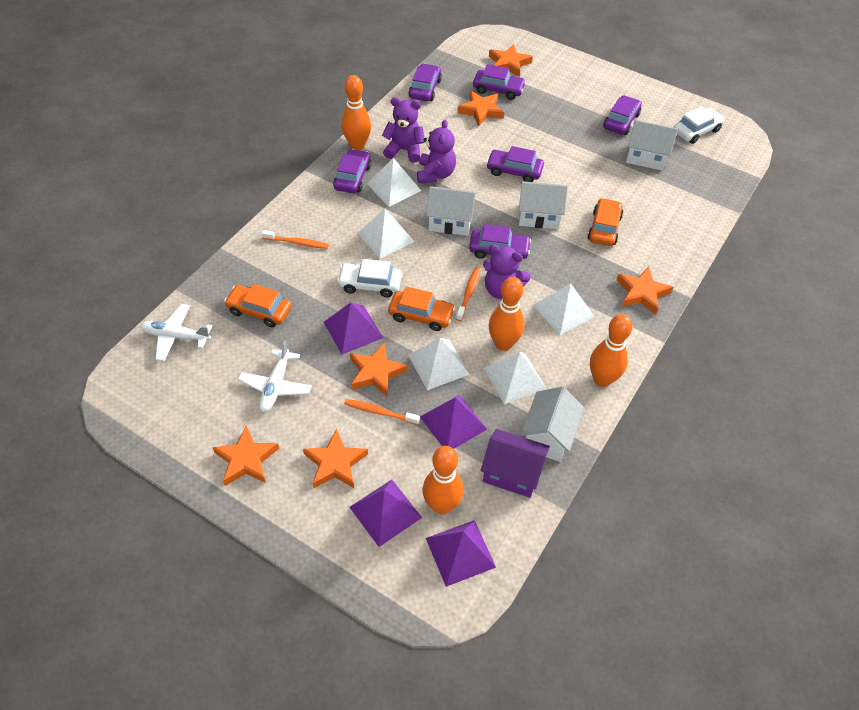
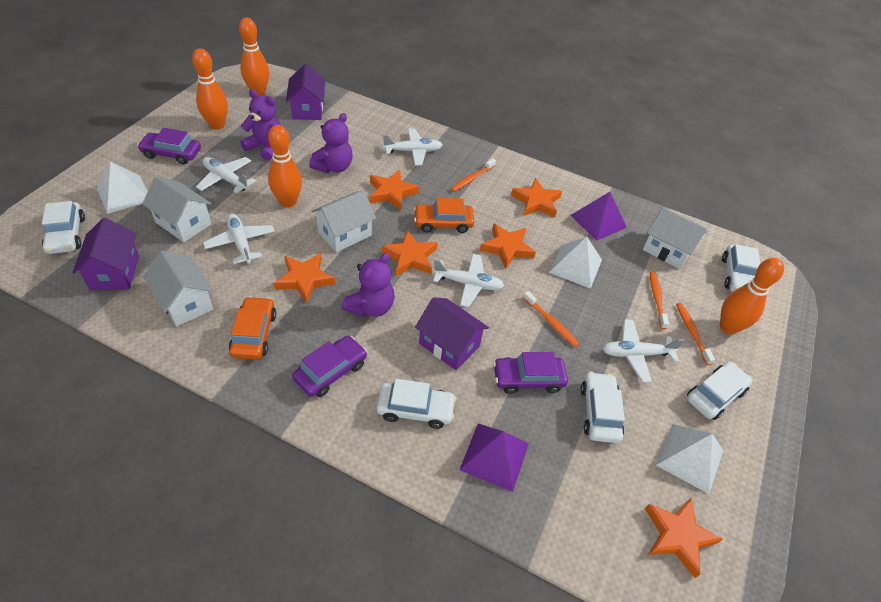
orange car: [224,284,292,327] [388,286,455,331] [587,198,623,246] = 3 -> [229,296,276,360] [414,198,474,233] = 2
orange toothbrush: [262,230,329,249] [344,399,420,425] [456,267,481,321] = 3 -> [451,159,496,192] [523,291,579,347] [650,272,669,329] [676,303,715,365] = 4
purple car: [333,149,372,193] [408,64,442,101] [469,224,531,259] [473,64,526,100] [486,146,544,182] [603,95,642,135] = 6 -> [137,128,201,164] [292,336,367,397] [493,352,568,394] = 3
purple house: [481,429,550,498] = 1 -> [72,218,139,290] [286,64,325,120] [415,297,489,370] = 3
purple pyramid: [324,302,383,354] [349,480,422,547] [420,395,487,449] [426,520,496,587] = 4 -> [459,424,529,492] [571,192,627,241] = 2
white car: [337,259,402,297] [673,107,725,144] = 2 -> [42,201,85,254] [376,379,456,429] [581,372,625,443] [687,362,753,420] [722,244,760,292] = 5
white plane: [140,304,212,361] [238,340,312,412] = 2 -> [196,157,256,193] [203,213,275,264] [383,128,442,166] [433,254,504,307] [603,320,684,382] = 5
white pyramid: [358,209,415,259] [367,158,421,207] [408,338,470,390] [484,352,546,404] [533,283,595,335] = 5 -> [97,161,148,214] [549,237,602,289] [656,424,723,494] = 3

